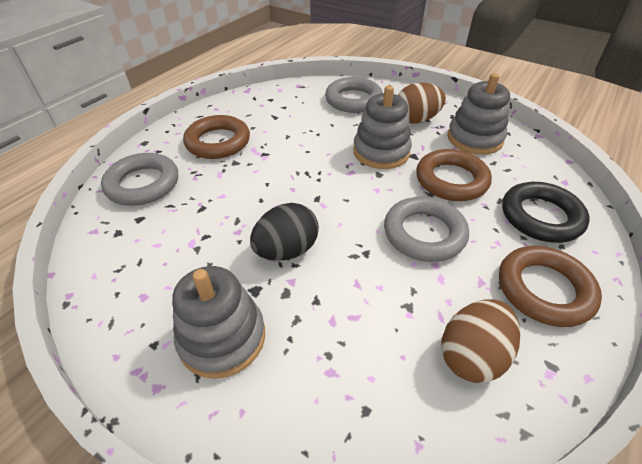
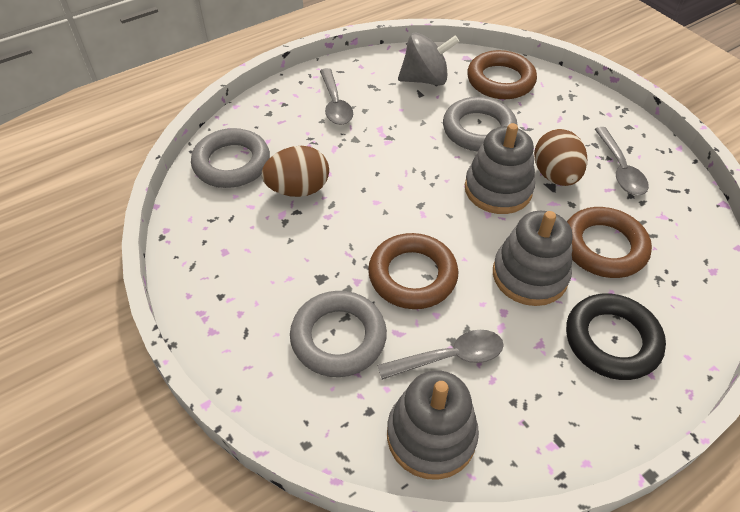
black egg: [250,203,319,261] = 1 -> none = 0
grey spinning top: none = 0 -> [398,33,459,86] = 1
grey spoon: none = 0 -> [320,68,353,125] [377,330,504,380] [595,127,649,195] = 3

